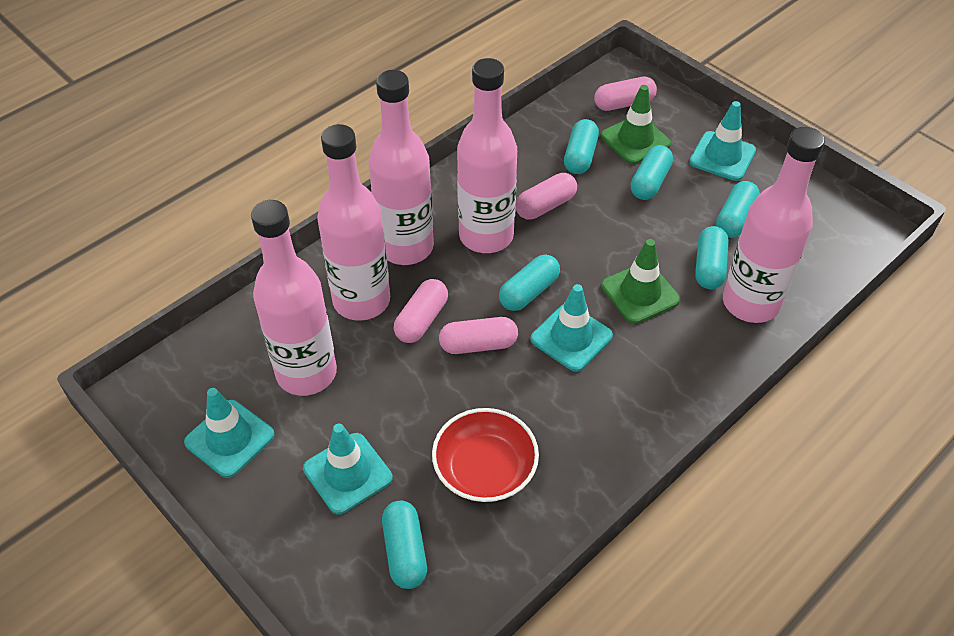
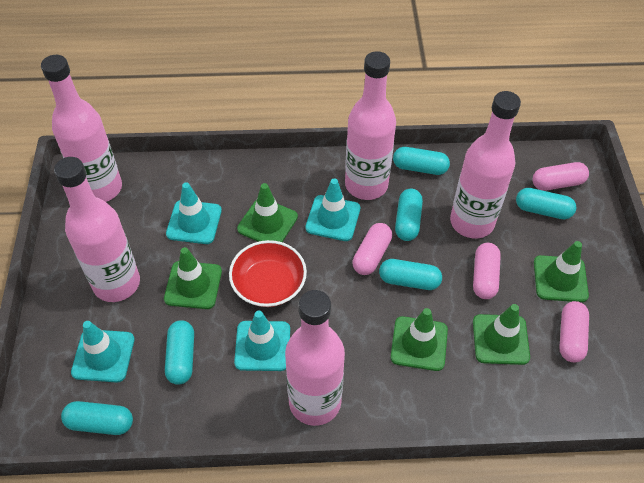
green traffic cone: [601,85,671,164] [601,239,680,324] = 2 -> [164,247,222,309] [237,183,298,242] [391,308,448,371] [473,304,530,365] [534,241,589,302] = 5

